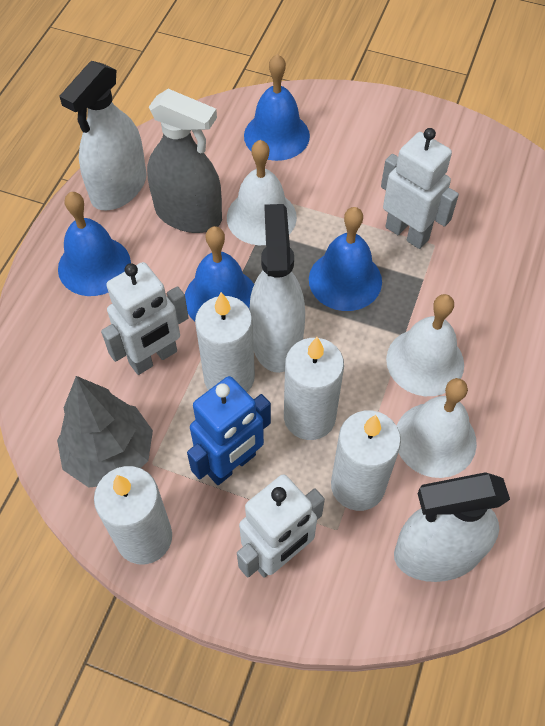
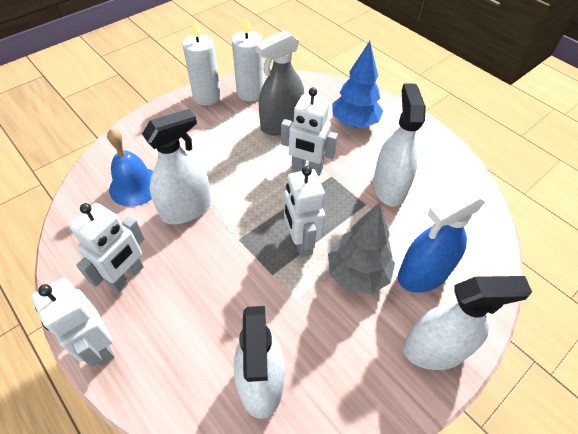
blue bell: [58,192,131,296] [185,226,254,321] [244,54,310,161] [309,207,382,311] = 4 -> [107,128,153,207] = 1
blue robot: [187,376,271,485] = 1 -> none = 0
blue spray bottle: none = 0 -> [398,188,485,293] = 1
blue tree: none = 0 -> [332,41,383,128] = 1
white bell: [227,140,297,245] [386,294,464,396] [397,378,477,478] = 3 -> none = 0
white candle: [94,466,172,564] [195,292,255,392] [284,337,344,440] [331,410,401,511] = 4 -> [183,19,221,106] [232,14,264,102] = 2
white robot: [101,262,189,375] [237,474,325,578] [381,128,459,249] = 3 -> [31,278,114,367] [69,203,145,293] [281,87,338,176] [284,166,325,257] = 4
white spray bottle: [59,61,147,211] [250,204,305,373] [394,472,510,582] = 3 -> [142,109,211,224] [234,306,285,419] [373,84,426,207] [403,276,532,370] = 4

